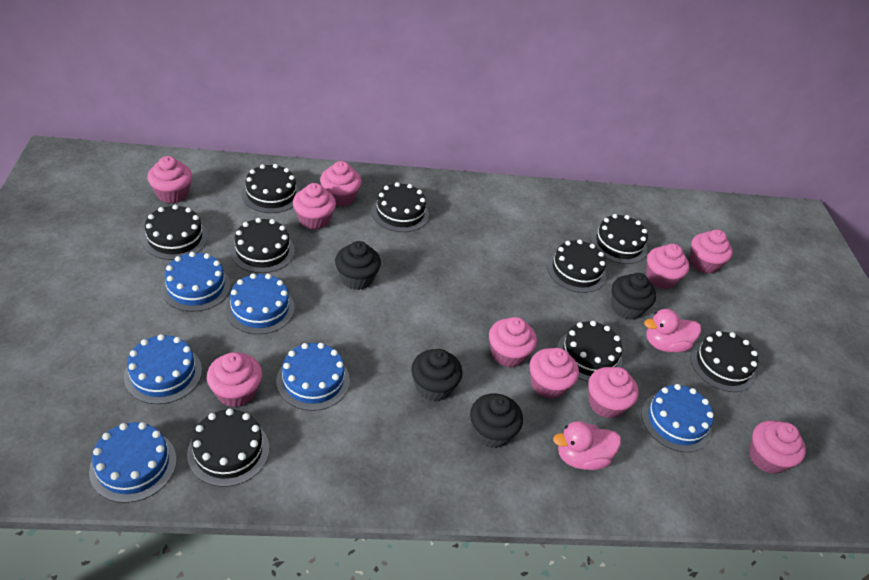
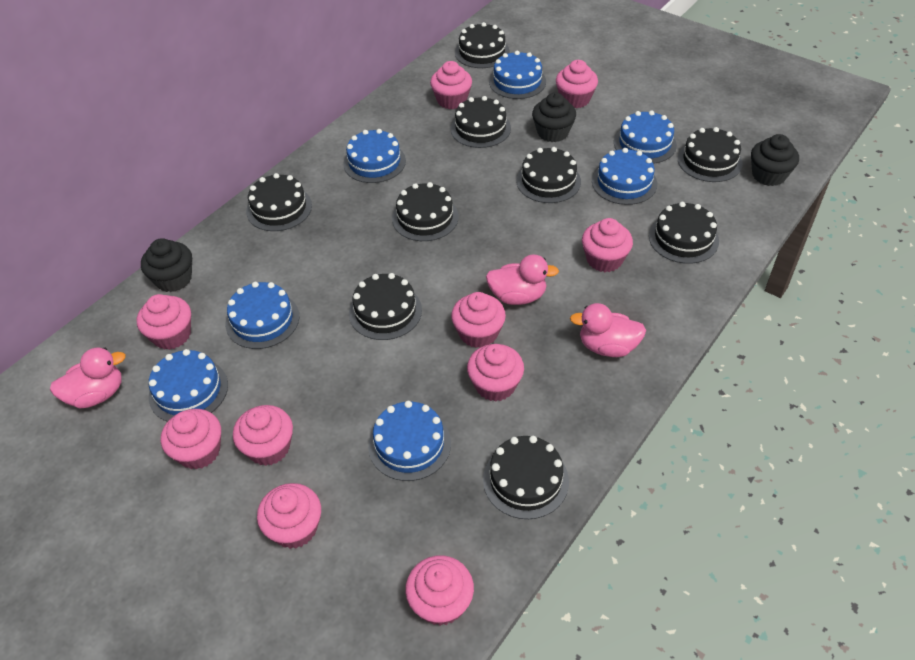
black cupcake: [335,241,381,290] [411,349,463,402] [470,393,523,448] [611,273,656,320] = 4 -> [141,238,192,292] [532,92,576,142] [751,134,799,186] = 3
blue cake: [89,422,176,503] [124,334,202,404] [161,252,230,312] [225,273,295,334] [276,343,350,411] [641,384,714,452] = 6 -> [149,349,228,422] [226,282,300,349] [343,129,406,183] [368,401,451,481] [489,51,546,99] [592,148,657,205] [614,111,677,164] = 7
pink duck: [553,421,621,470] [644,309,701,352] = 2 -> [50,348,126,409] [486,254,559,305] [570,303,646,357] = 3

